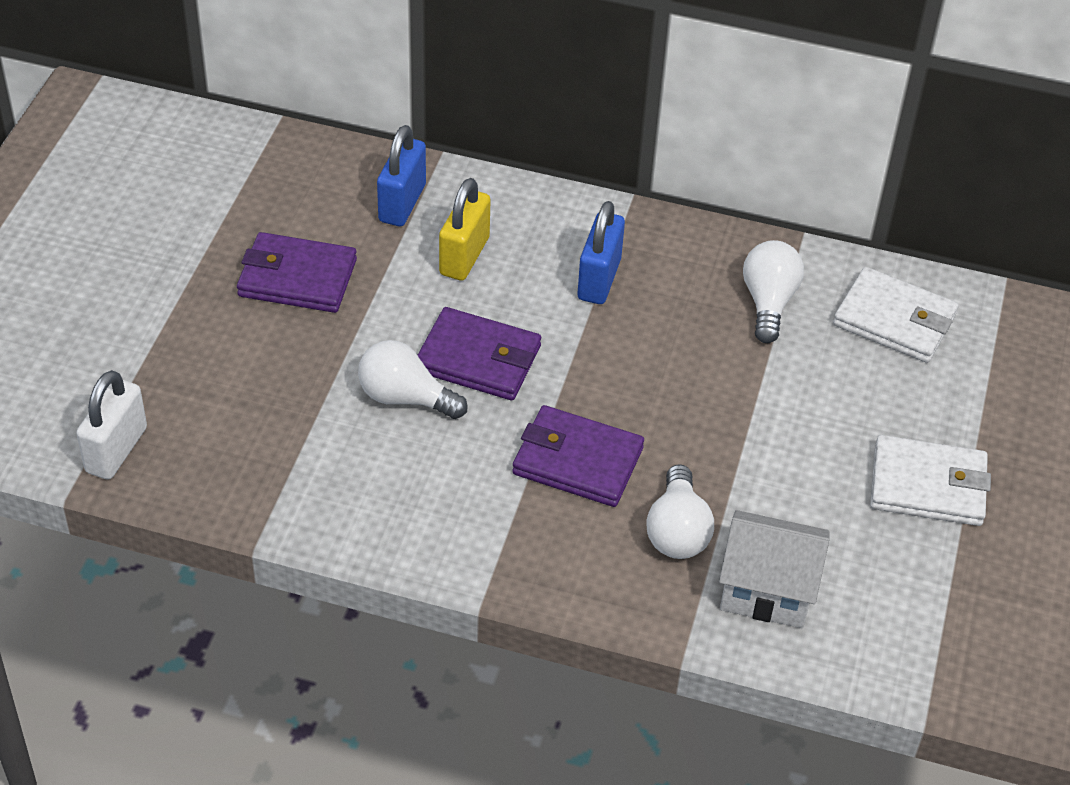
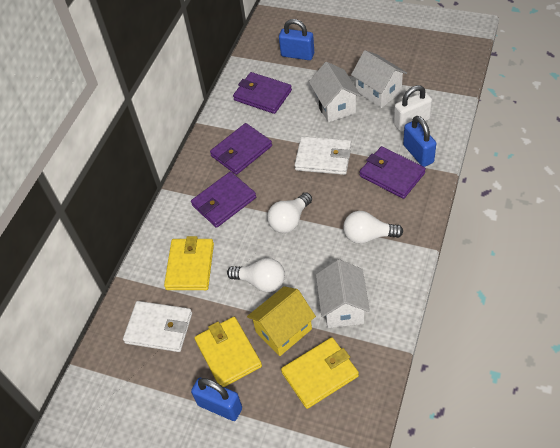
blue padlock: [377,125,426,226] [578,201,625,304] = 2 -> [191,378,242,421] [279,19,314,60] [403,116,436,167] = 3
purple wallet: [237,232,357,313] [418,307,541,400] [512,405,644,507] = 3 -> [191,172,256,228] [210,123,272,175] [233,72,292,114] [360,146,426,199] = 4
white house: [719,510,829,628] = 1 -> [309,62,361,123] [316,259,370,328] [351,50,407,108] = 3
yellow house: none = 0 -> [247,286,316,356] = 1
yellow padlock: [439,178,491,281] = 1 -> none = 0
yellow wallet: none = 0 -> [164,236,214,290] [194,317,262,387] [281,337,359,409] = 3

